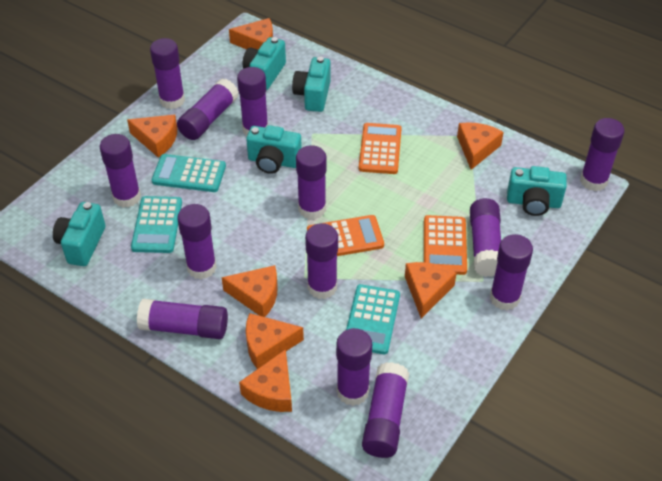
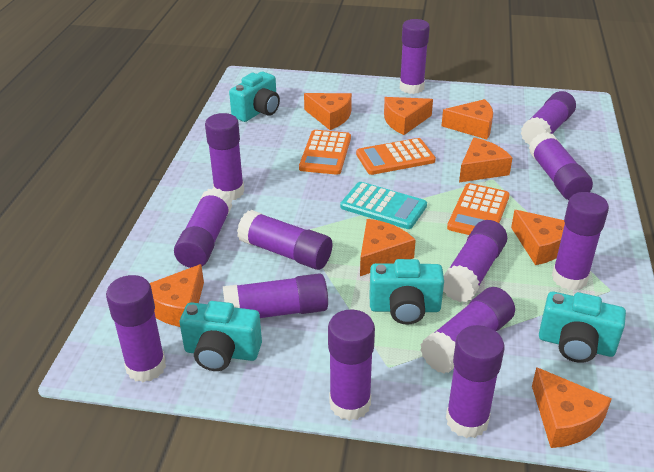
orange cheese: [127,115,177,158] [222,265,278,317] [229,18,273,50] [239,349,292,412] [246,313,304,369] [405,262,457,318] [457,122,504,170] = 7 -> [150,264,204,327] [304,93,352,130] [360,219,416,276] [384,97,433,135] [442,99,493,139] [459,138,512,182] [511,210,565,265] [532,367,612,448] = 8
turquoise calculator: [131,196,182,253] [152,154,226,192] [346,284,400,354] = 3 -> [340,182,427,229] = 1
turquoise camera: [53,202,106,266] [242,37,286,90] [246,125,302,174] [292,57,331,112] [507,166,567,216] = 5 -> [180,301,262,371] [229,72,280,122] [369,259,444,325] [539,292,626,363] = 4

